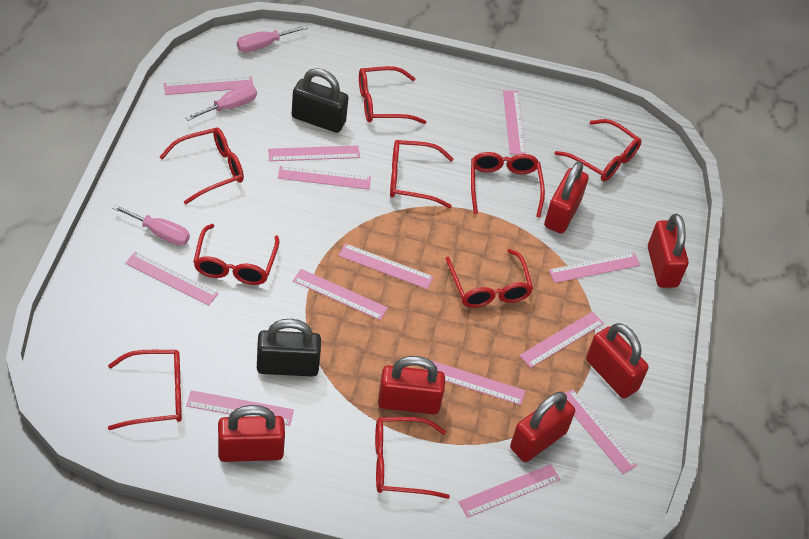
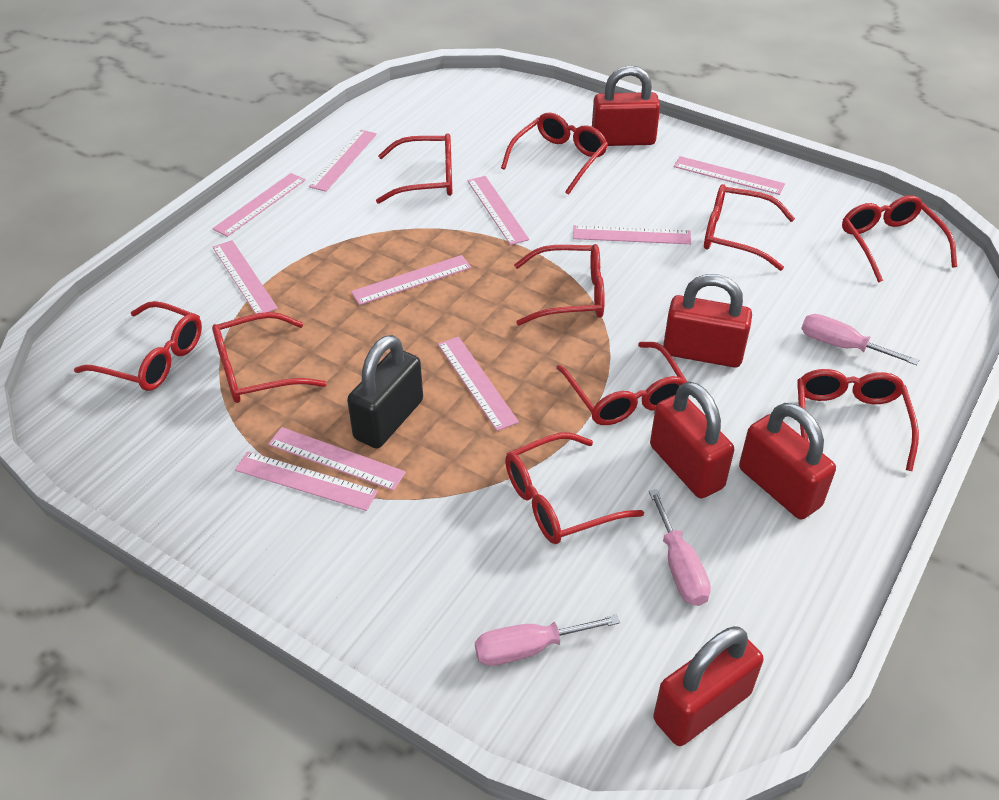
black padlock: [257,319,321,377] [292,68,349,133] = 2 -> [347,335,423,449] = 1
pink ruler: [125,252,218,306] [164,76,254,95] [186,390,294,426] [268,145,360,161] [278,166,371,189] [293,269,388,320] [339,243,434,289] [425,360,526,405] [459,464,560,518] [503,90,526,155] [519,311,604,368] [549,252,640,283] [565,389,637,474] = 13 -> [212,173,306,237] [213,240,278,314] [235,451,378,511] [268,427,406,491] [309,130,377,192] [351,255,471,305] [438,336,519,431] [467,176,529,245] [573,225,691,244] [673,156,785,195] = 10
red glasses: [108,350,182,430] [160,128,244,204] [193,224,279,285] [359,66,426,124] [375,417,450,499] [390,140,453,208] [445,249,533,308] [471,152,545,218] [554,119,642,182] = 9 -> [74,301,202,391] [212,312,327,403] [376,133,452,204] [501,112,608,195] [505,433,644,544] [514,244,605,326] [556,342,687,425] [704,184,795,271] [797,369,919,471] [842,195,957,283] = 10
red padlock: [218,405,285,462] [378,356,445,415] [510,392,575,462] [544,161,589,234] [586,323,649,398] [648,214,688,288] = 6 -> [592,65,660,146] [650,381,734,499] [653,626,764,746] [663,274,752,368] [739,403,836,519] = 5

